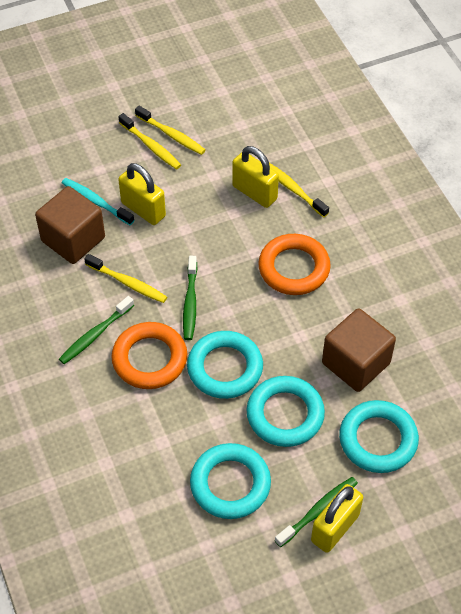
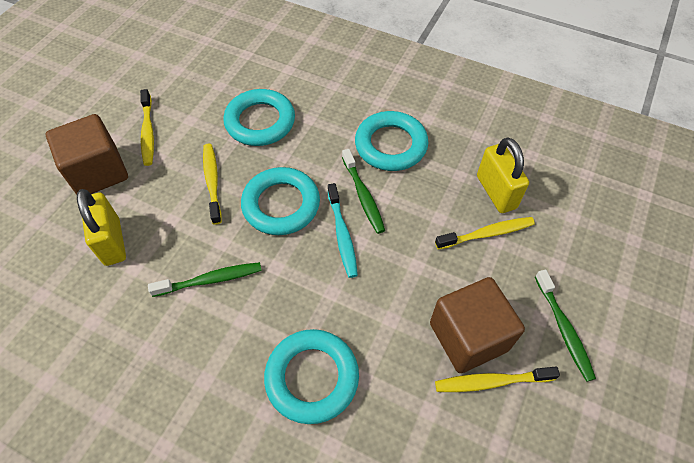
orange ring: [111,322,187,389] [258,234,331,295] = 2 -> none = 0
yellow padlock: [118,163,166,225] [232,146,279,208] [311,484,363,553] = 3 -> [77,189,126,266] [477,137,529,213] = 2

